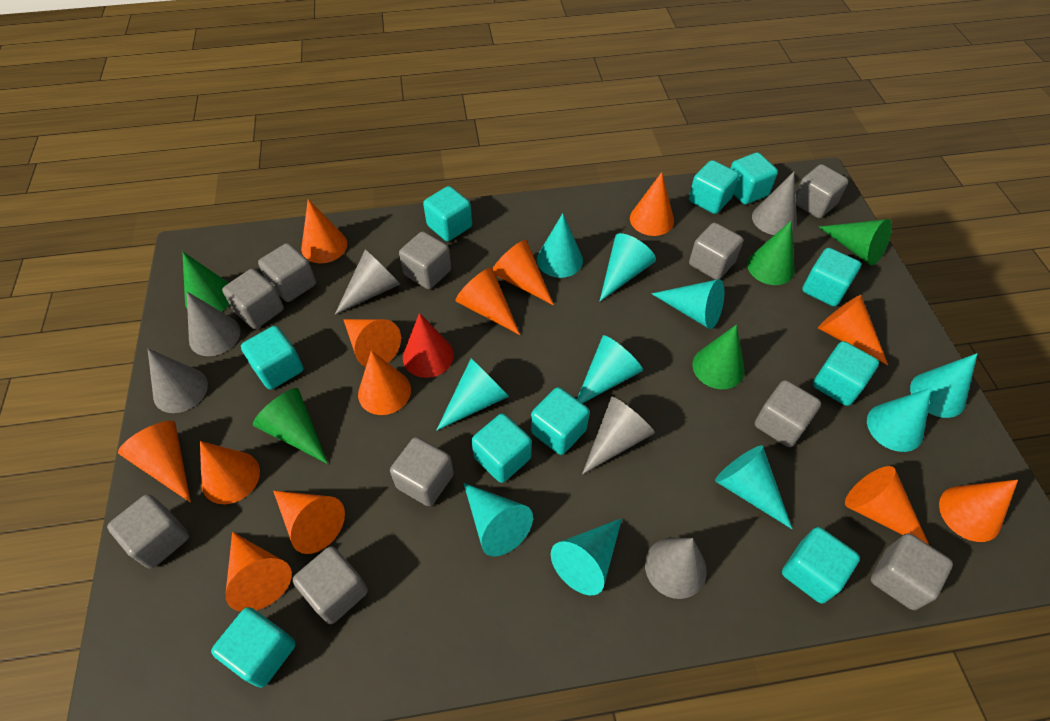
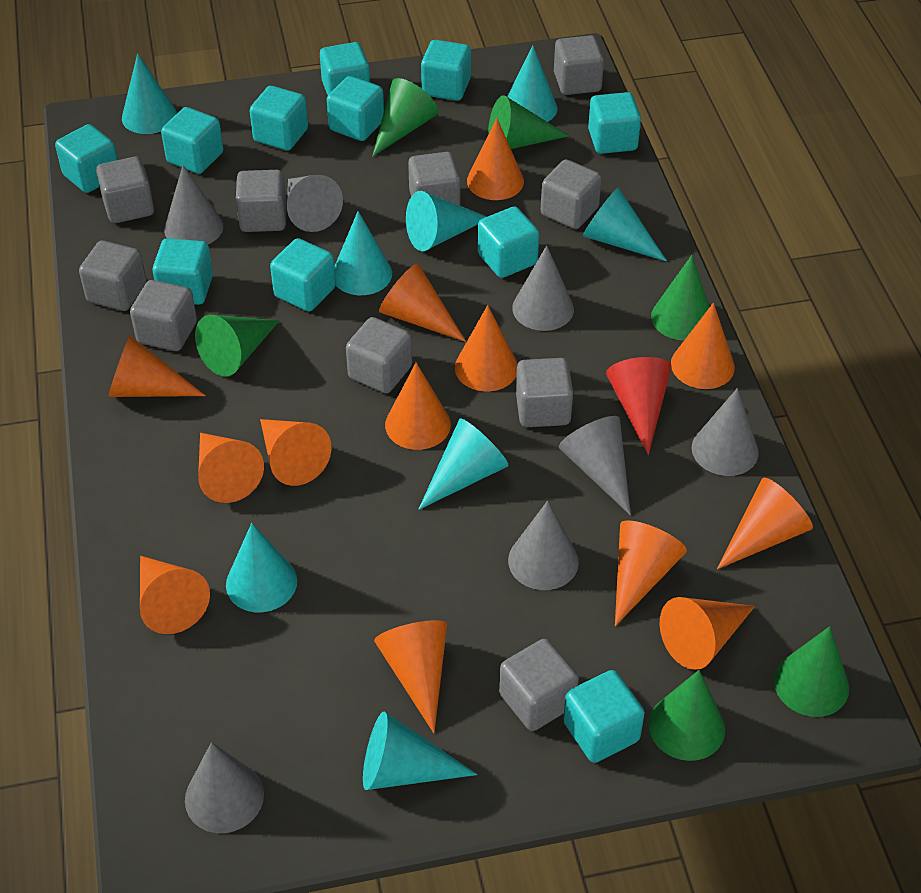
green cone: [182,252,230,312] [253,388,328,464] [692,325,744,389] [747,221,795,285] [819,219,892,266] = 5 -> [195,315,279,377] [373,78,438,156] [488,95,569,149] [649,670,725,761] [651,255,710,340] [774,626,849,717] = 6
grey cone: [148,349,208,413] [187,292,240,356] [335,249,400,314] [582,397,655,474] [645,538,707,599] [752,172,797,235] = 6 -> [164,165,223,244] [185,742,264,833] [287,175,343,232] [508,501,579,590] [512,245,574,331] [559,416,631,515] [692,388,759,476] = 7
turquoise cone: [436,358,509,431] [464,483,533,557] [537,213,583,278] [551,518,622,595] [577,335,643,403] [600,233,656,301] [651,279,724,329] [715,445,792,529] [867,388,932,452] [910,353,978,418] = 10 -> [122,53,177,134] [226,523,297,612] [334,211,392,295] [363,711,478,790] [406,191,487,251] [418,418,509,510] [507,45,558,122] [582,187,667,261] = 8
turquoise cube: [211,607,296,688] [241,326,303,390] [423,186,472,241] [471,413,532,483] [531,387,590,455] [689,160,739,214] [730,152,778,205] [782,527,860,603] [802,248,861,306] [813,341,879,406] = 10 -> [55,124,118,193] [153,238,213,305] [161,107,223,174] [250,86,308,151] [270,238,336,312] [320,42,370,95] [327,76,384,141] [421,40,471,101] [478,206,539,278] [563,670,645,763] [588,92,641,154] = 11

